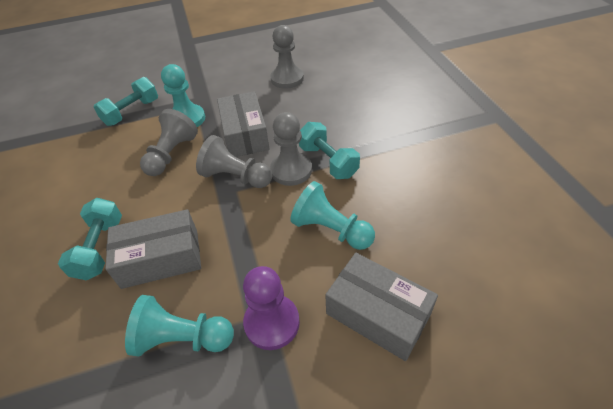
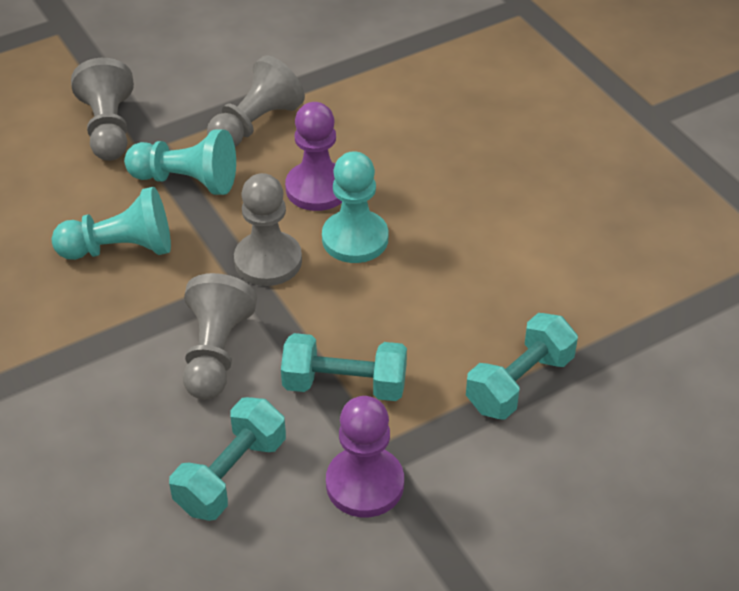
grey box: [105,209,201,289] [217,91,270,157] [325,253,438,361] = 3 -> none = 0
purple pawn: [243,266,300,350] = 1 -> [285,102,342,211] [326,396,404,517] = 2

